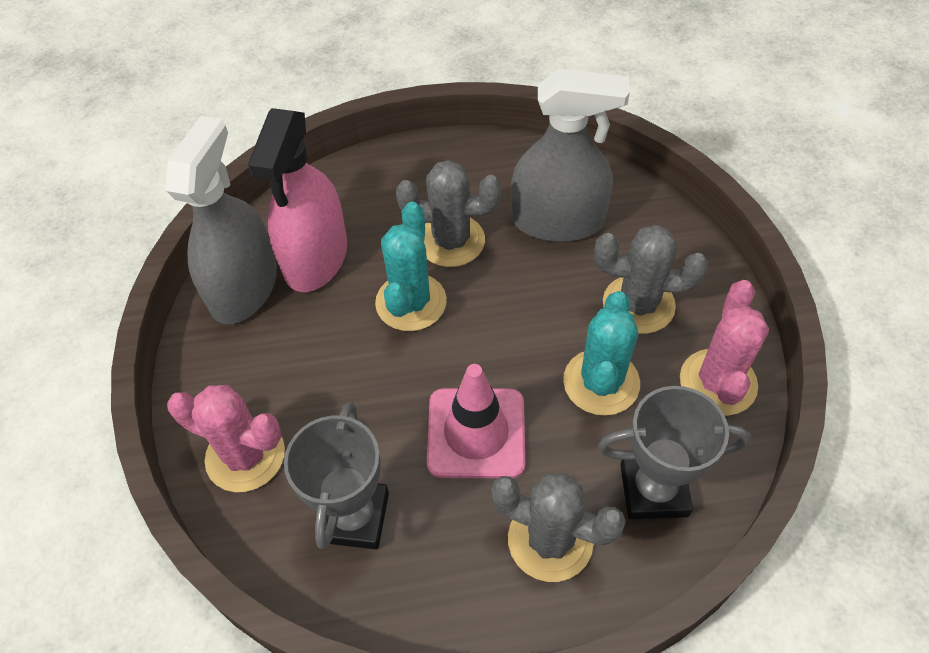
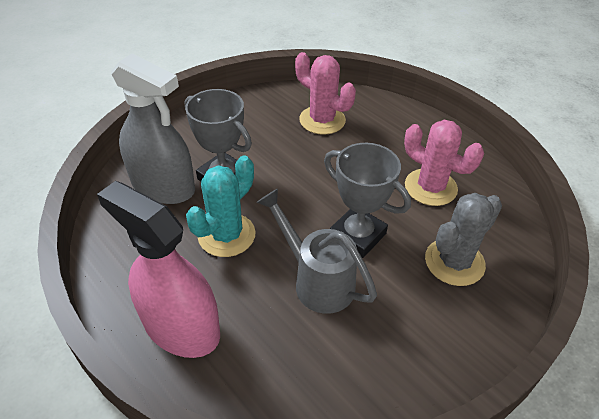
grey cactus: [396,160,502,267] [491,473,626,582] [594,225,708,334] = 3 -> [425,193,502,286] = 1
grey spray bottle: [166,116,277,324] [511,69,630,242] = 2 -> [111,54,195,204] = 1
grey watering can: none = 0 -> [256,188,377,314] = 1
pink traffic cone: [427,364,525,478] = 1 -> none = 0
turquoise cactus: [375,202,447,331] [563,291,640,416] = 2 -> [186,155,255,257] = 1

